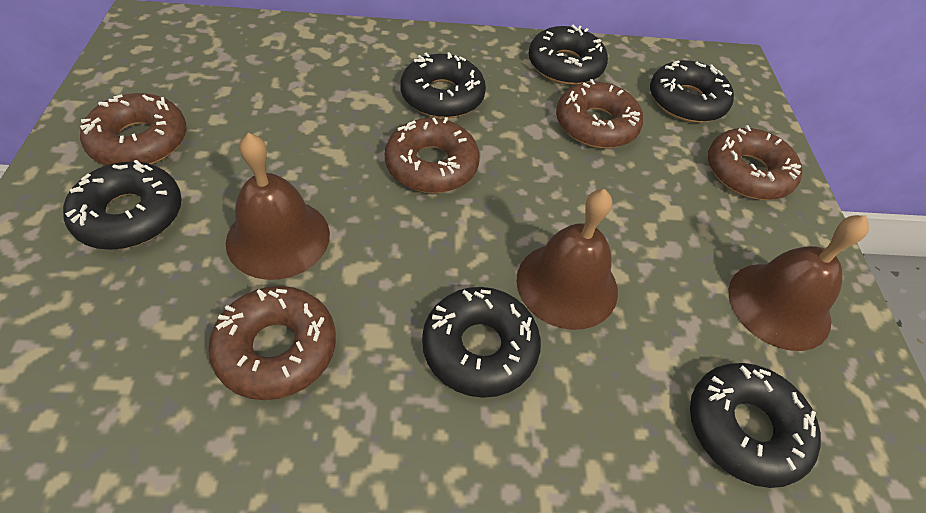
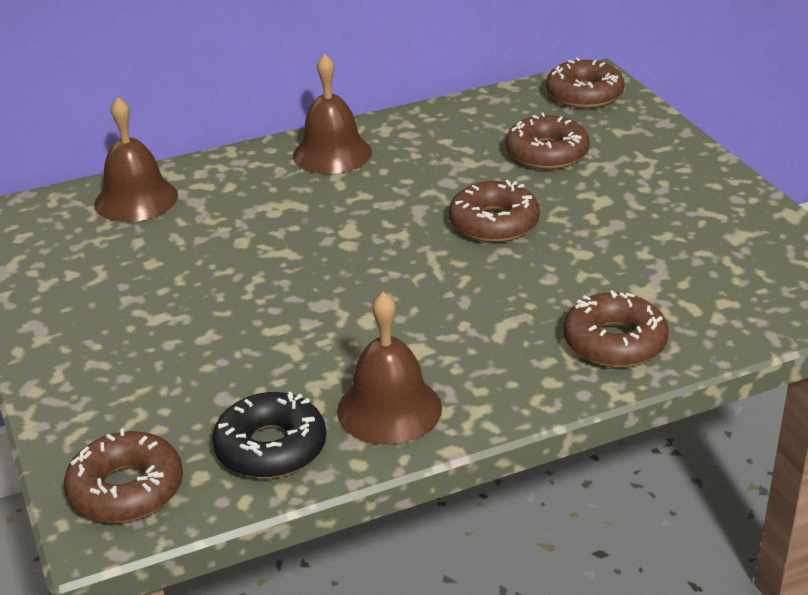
black donut: [63,160,182,250] [400,52,486,118] [422,287,541,398] [529,25,608,85] [650,60,734,123] [690,363,821,488] = 6 -> [212,392,326,478] = 1

